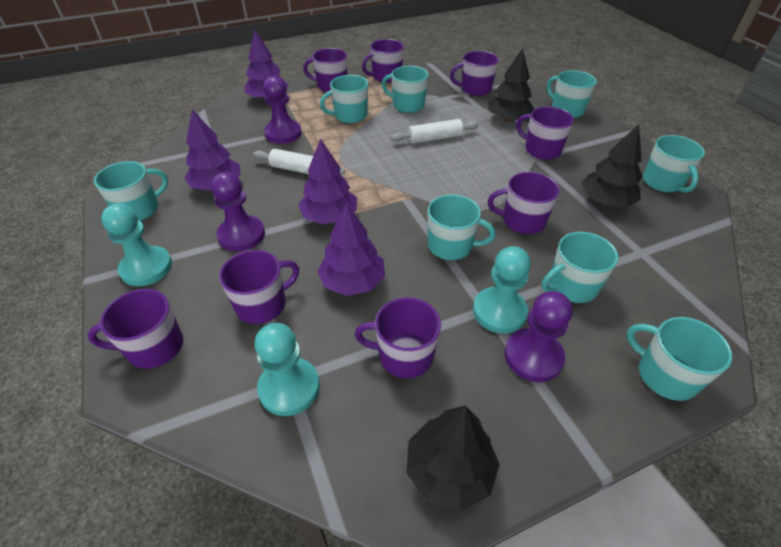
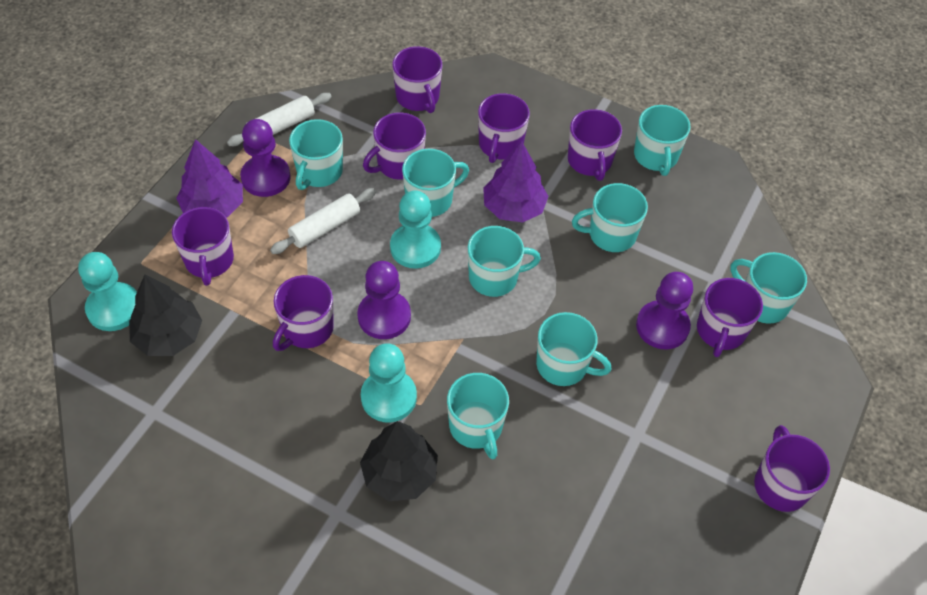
black tree: [406,405,500,511] [488,48,534,122] [581,124,642,207] = 3 -> [129,275,202,356] [360,421,438,501] = 2
purple tree: [184,110,241,191] [245,30,289,100] [298,139,357,224] [317,203,385,296] = 4 -> [176,139,243,218] [483,141,549,223] = 2

